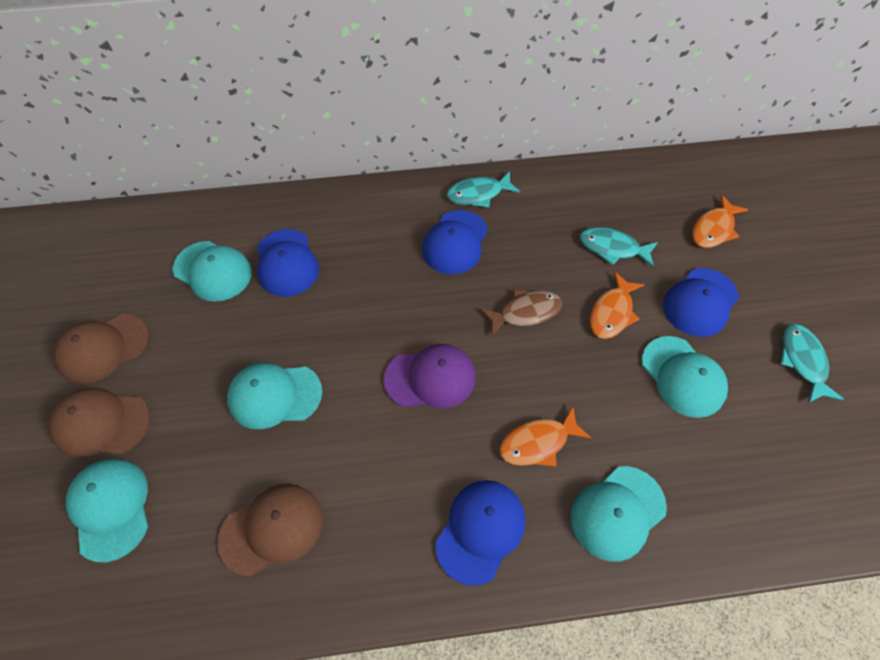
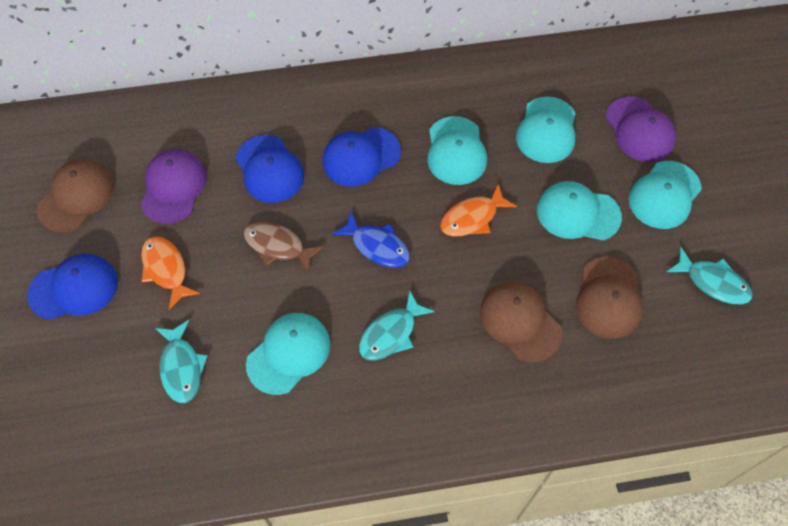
blue cap: [257,229,319,297] [422,210,488,274] [435,480,526,586] [663,268,739,337] = 4 -> [27,254,118,320] [235,135,304,203] [322,127,401,187] = 3
blue fish: none = 0 -> [332,212,410,268] = 1
orange fish: [499,407,591,467] [590,271,644,339] [692,195,748,248] = 3 -> [141,236,200,310] [440,184,517,237] = 2
purple cap: [384,344,476,408] = 1 -> [141,149,207,224] [605,97,676,162] = 2

